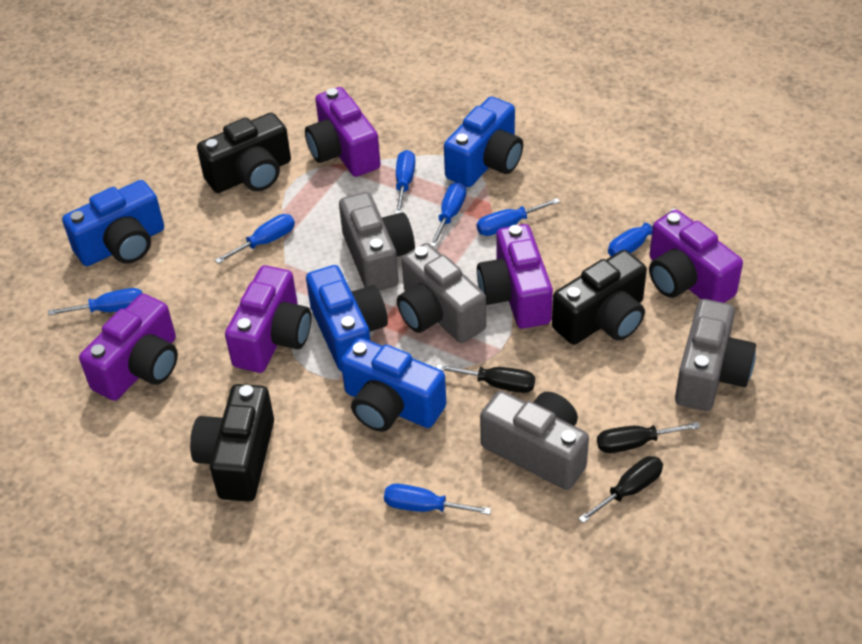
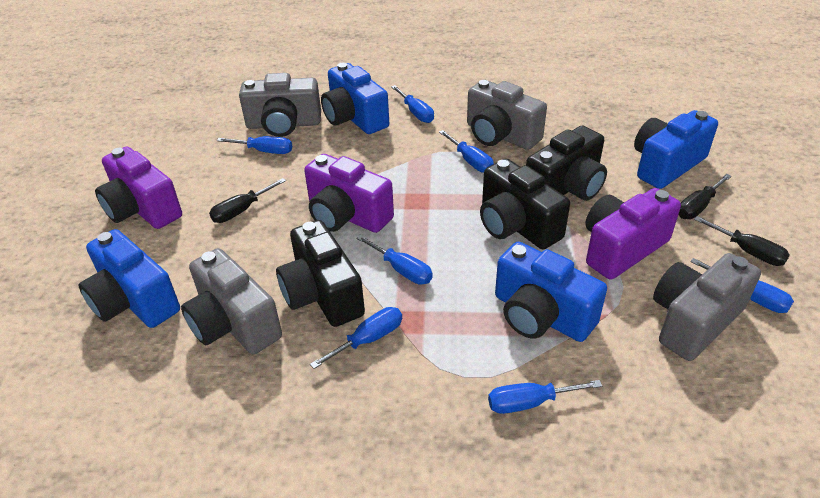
purple camera: [79,294,178,401] [225,265,311,373] [305,87,381,177] [477,224,553,329] [649,210,743,303] = 5 -> [95,147,182,229] [304,154,394,233] [585,188,681,280] = 3

